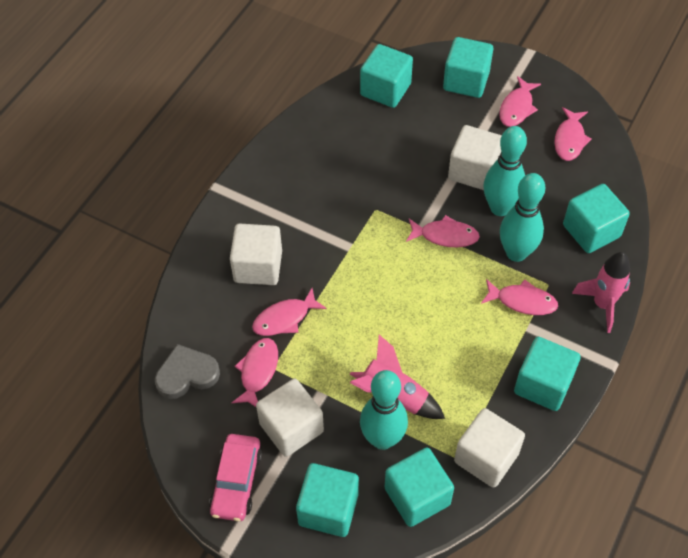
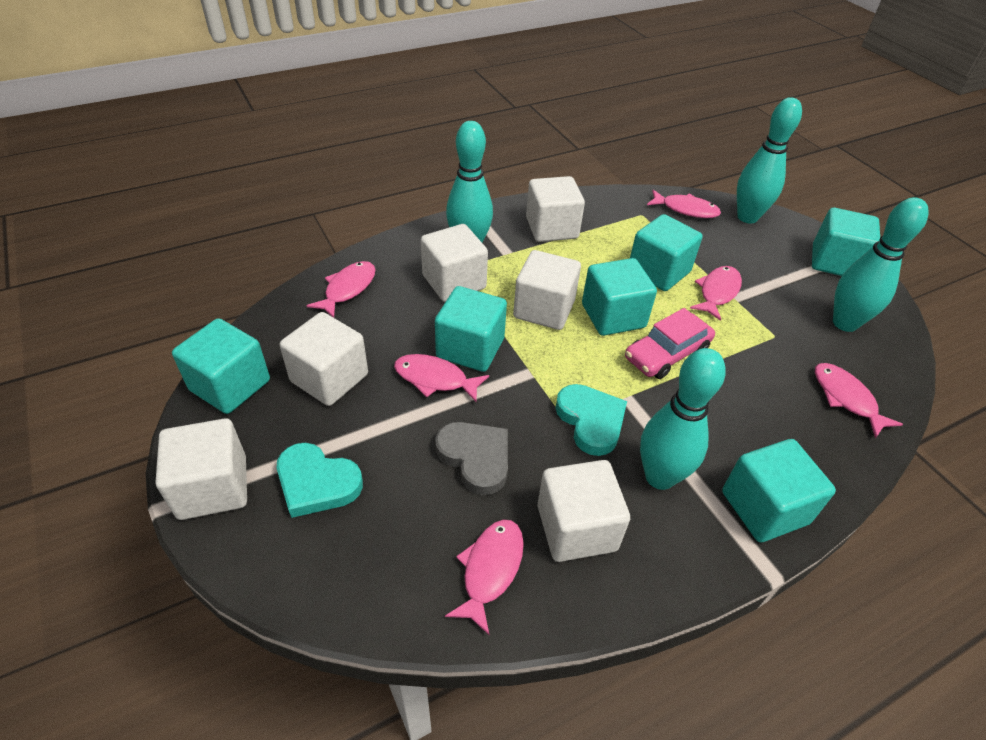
pink rocket: [350,335,445,419] [572,252,630,333] = 2 -> none = 0
turquoise bowling pin: [360,370,408,450] [483,126,527,216] [500,173,545,262] = 3 -> [446,121,493,243] [640,348,726,490] [737,97,802,224] [833,197,929,332] = 4
turquoise heart: none = 0 -> [277,443,363,518] [555,384,627,456] = 2
white cube: [230,223,282,285] [256,379,324,457] [448,125,501,190] [454,408,525,488] = 4 -> [156,418,247,520] [280,312,368,406] [421,224,488,302] [513,250,581,330] [526,176,585,242] [538,460,630,562] = 6

